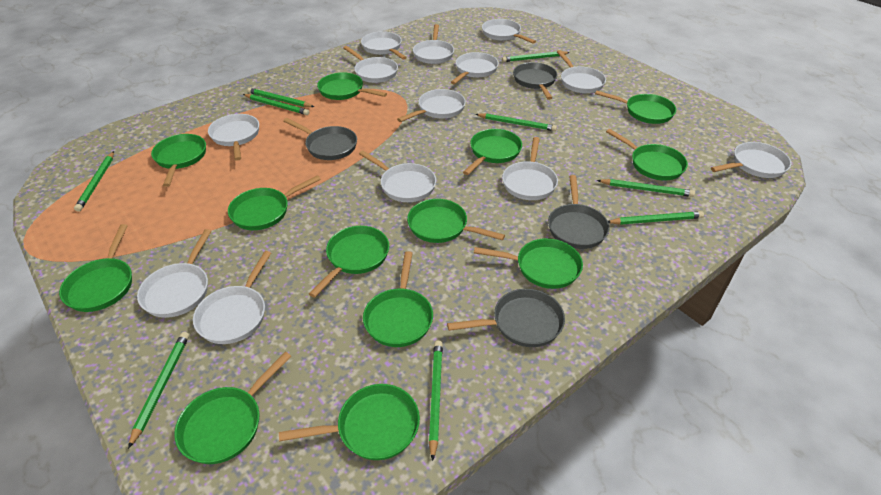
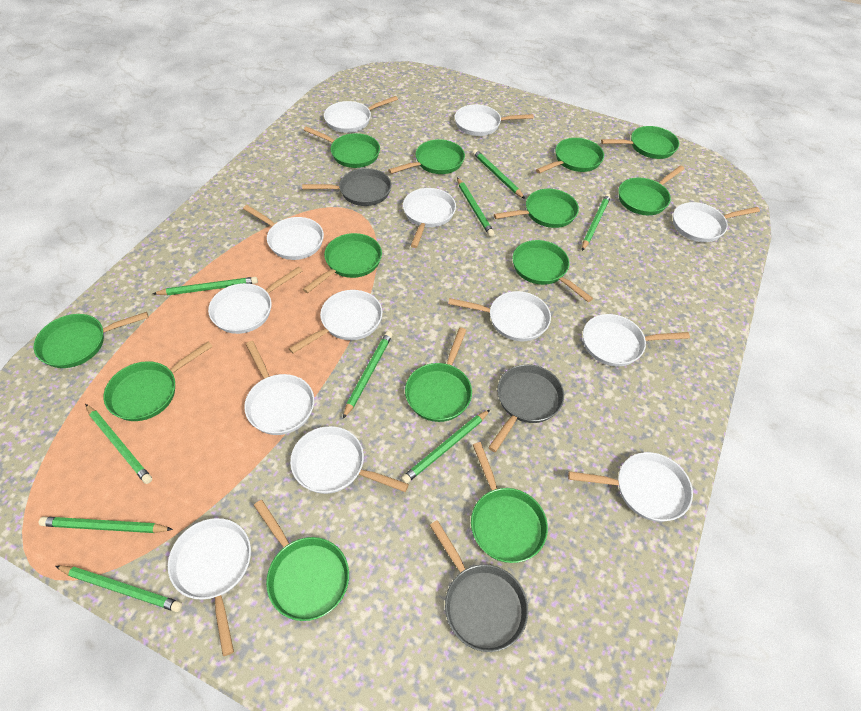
grey pan: [283,118,357,160] [447,289,565,347] [513,62,557,100] [548,175,609,249] = 4 -> [302,168,392,206] [430,520,528,652] [488,364,564,452] = 3

